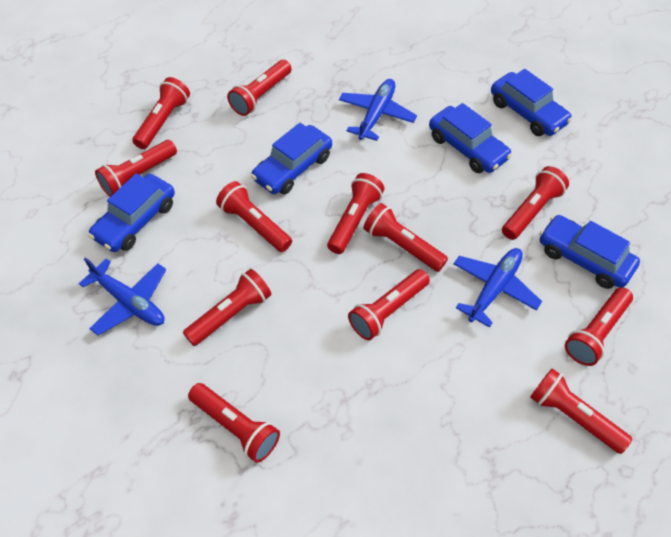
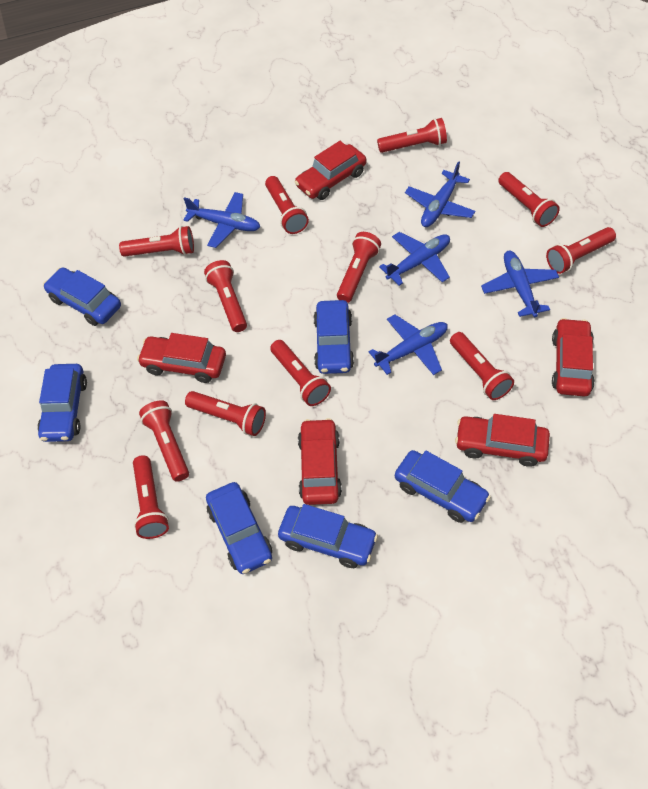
blue car: [88,173,175,252] [251,123,332,195] [429,103,512,173] [491,69,572,136] [539,215,640,289] = 5 -> [37,364,87,442] [43,268,121,326] [206,482,272,574] [278,504,378,568] [314,300,354,374] [395,450,491,523] = 6
blue plane: [79,257,166,336] [339,79,417,141] [453,248,542,328] = 3 -> [183,192,260,248] [369,314,448,375] [379,232,450,286] [405,161,475,227] [481,251,559,317] = 5
red car: none = 0 -> [137,333,226,383] [295,141,366,200] [298,418,342,505] [455,414,550,467] [552,318,595,397] = 5

